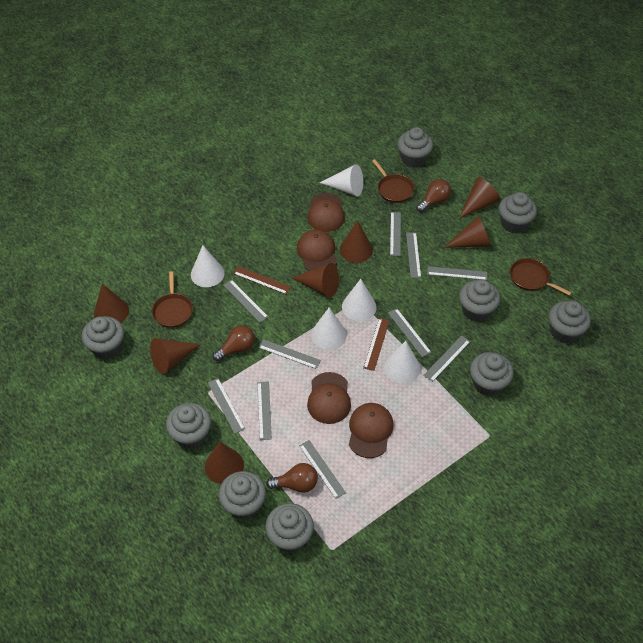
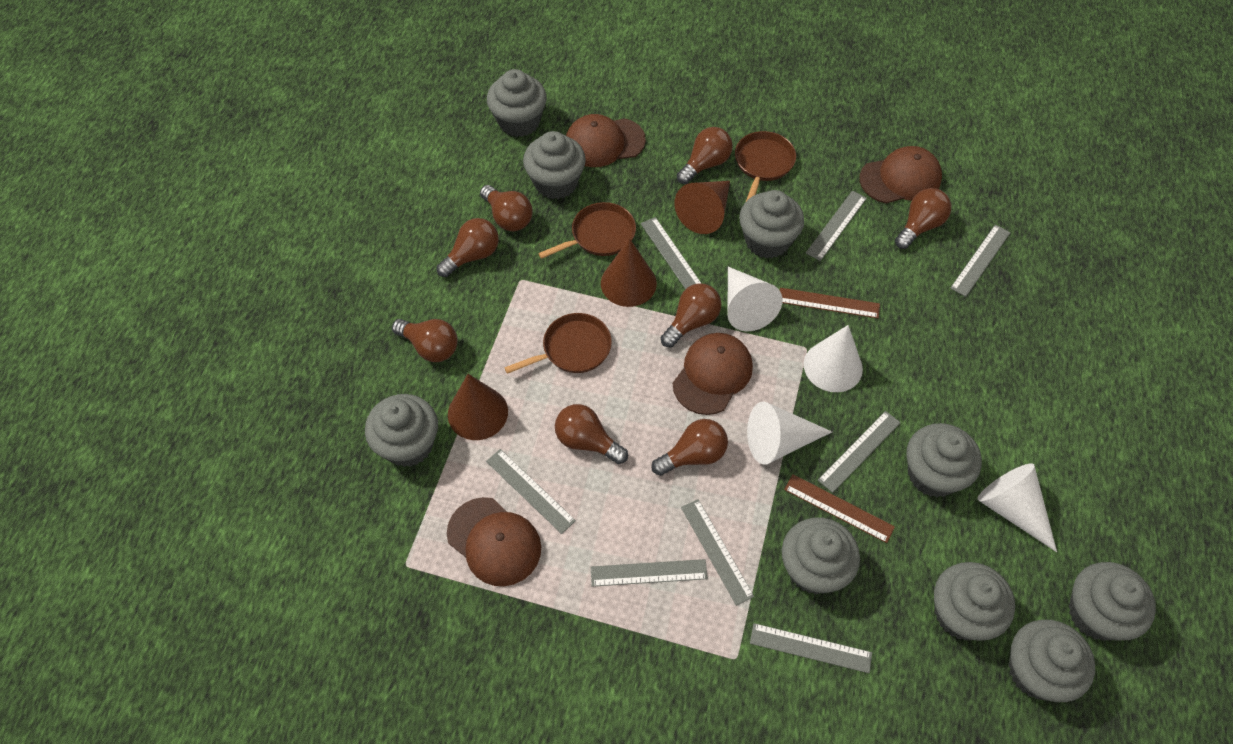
brown cone: [94,284,129,323] [150,338,200,374] [205,441,244,484] [292,263,339,298] [340,220,373,263] [444,216,491,248] [459,177,500,218] = 7 -> [448,374,508,440] [601,238,657,307] [675,181,730,234] = 3
brown light bulb: [213,325,255,361] [266,463,318,493] [416,179,451,212] = 3 -> [392,319,458,362] [436,218,499,277] [480,185,532,232] [555,404,628,464] [651,419,728,476] [661,283,721,347] [677,127,733,184] [895,188,951,249] = 8
grey ruler: [208,378,245,434] [223,280,268,322] [257,382,272,440] [258,339,321,369] [299,440,346,499] [388,308,432,357] [390,212,401,256] [406,232,421,278] [423,336,470,382] [427,266,487,280] = 10 -> [486,449,576,534] [591,559,708,587] [641,217,702,290] [681,499,754,606] [750,623,872,673] [806,191,867,261] [818,411,901,493] [950,225,1011,297] = 8
white cone: [191,245,225,287] [311,308,347,350] [320,164,363,197] [342,279,377,321] [384,341,421,383] = 5 -> [727,267,782,331] [747,402,832,465] [804,325,863,392] [977,464,1057,552] = 4

